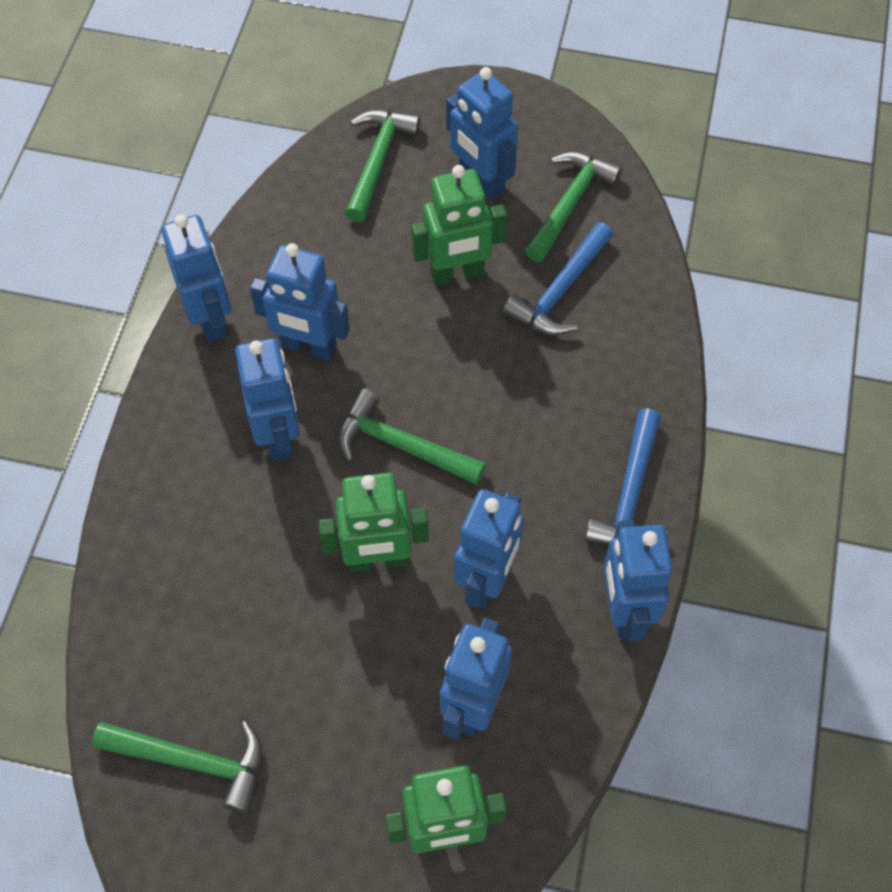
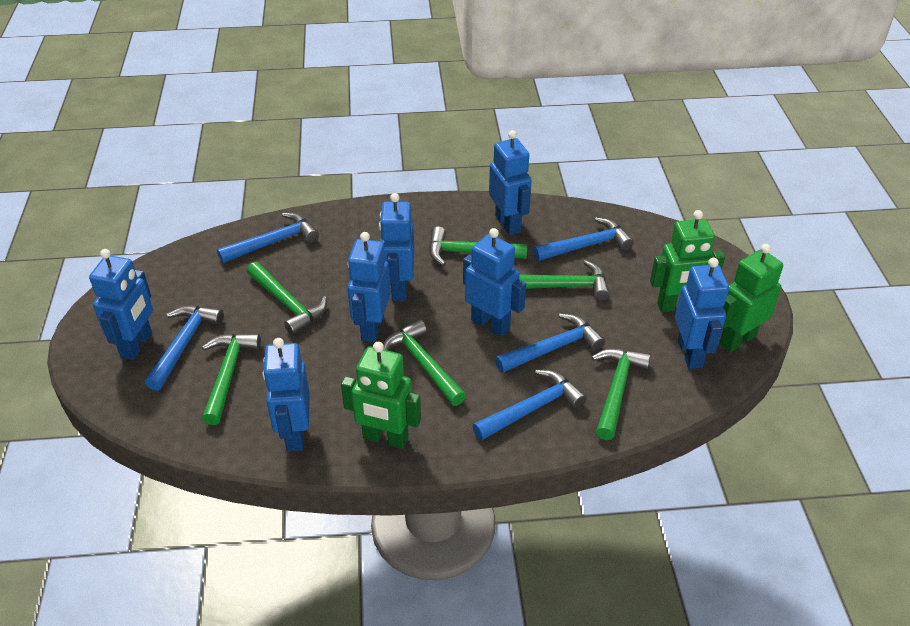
blue hammer: [503,222,613,335] [585,408,669,545] = 2 -> [145,305,224,391] [217,213,319,263] [472,370,587,441] [495,313,605,373] [533,217,634,261] = 5
green hammer: [92,721,262,813] [338,388,486,485] [345,110,421,222] [525,151,622,262] = 4 -> [202,333,261,425] [247,262,327,335] [383,319,466,406] [429,226,527,266] [519,260,610,301] [591,348,651,440] = 6

